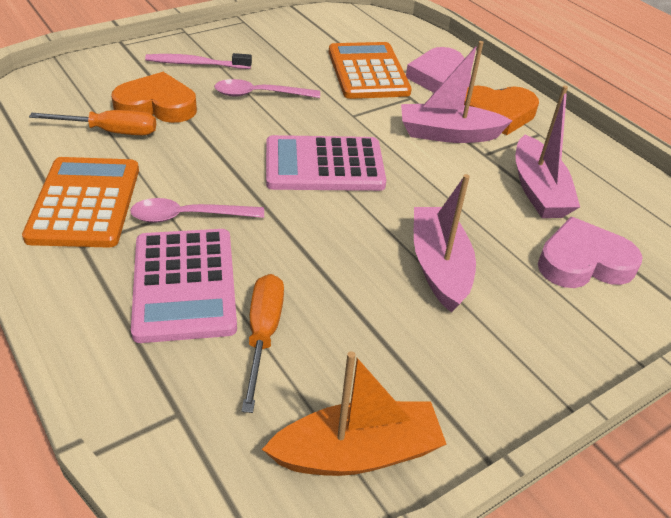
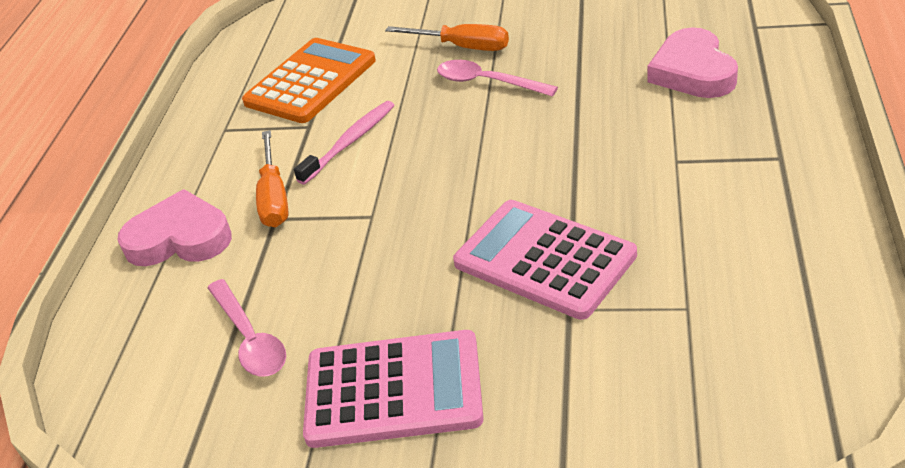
orange boat: [262,351,446,476] = 1 -> none = 0
orange calculator: [22,157,139,248] [329,42,412,99] = 2 -> [242,38,376,123] = 1
orange heart: [111,72,197,123] [464,86,539,135] = 2 -> none = 0
pink boat: [401,41,513,143] [414,174,476,312] [516,85,580,218] = 3 -> none = 0

